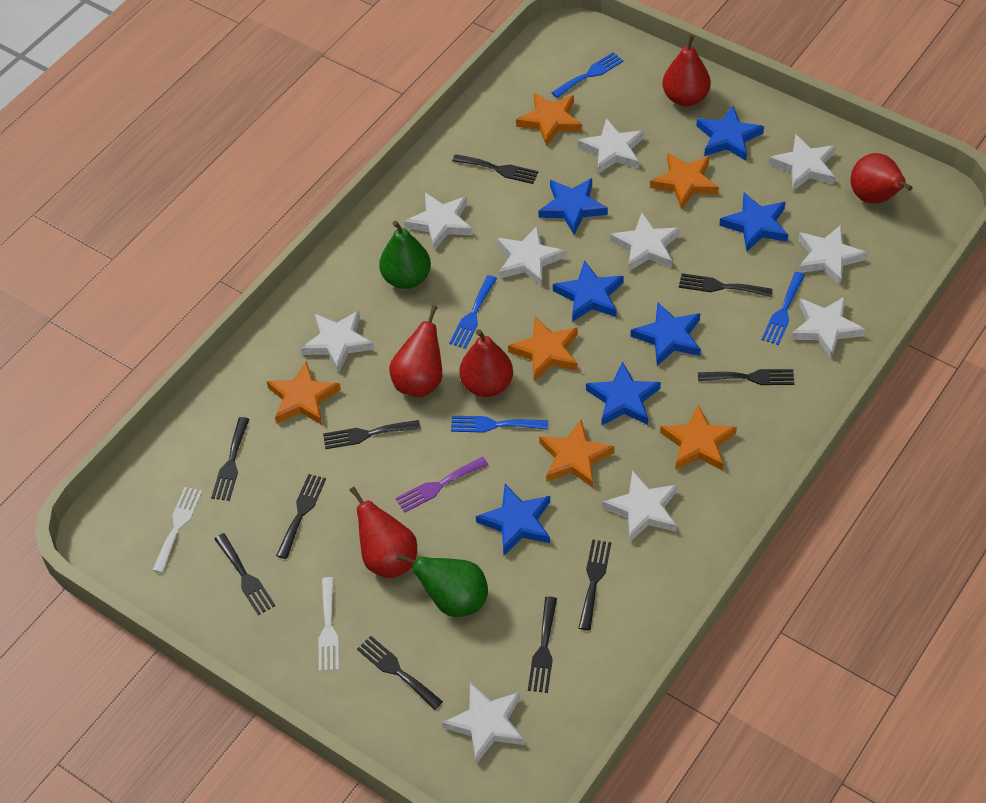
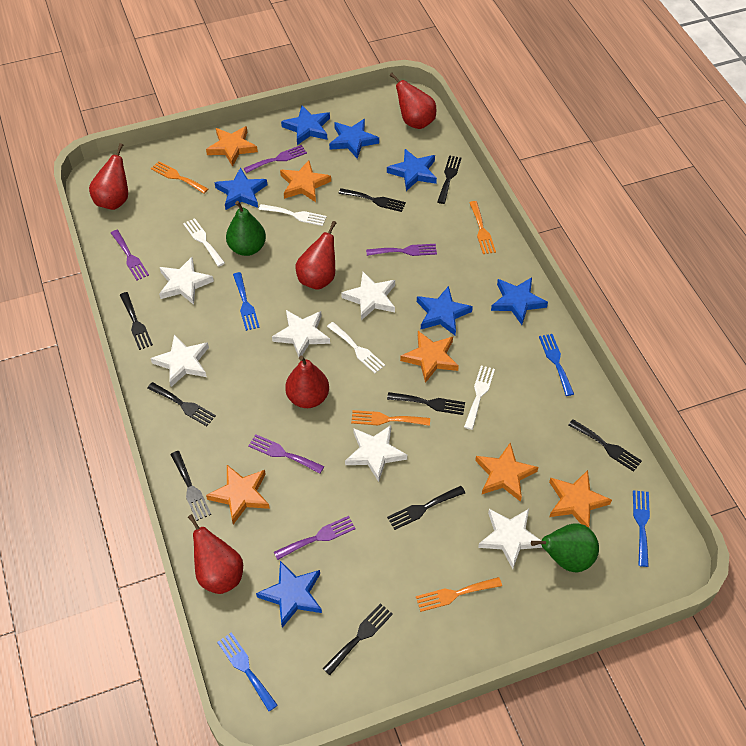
black fork: [211,417,249,501] [214,533,275,615] [276,474,326,559] [323,420,420,449] [357,636,443,710] [452,154,539,184] [528,597,557,693] [579,540,611,630] [679,273,773,297] [698,369,795,385] = 10 -> [120,292,153,350] [147,382,216,426] [170,451,211,521] [322,603,393,675] [338,188,406,212] [387,392,465,415] [387,486,465,530] [437,155,461,204] [569,419,642,472] = 9
orange fork: none = 0 -> [151,161,208,194] [351,410,430,426] [416,577,502,612] [469,201,496,254] = 4
purple fork: [396,457,488,512] = 1 -> [111,230,149,280] [243,145,307,173] [248,434,324,474] [274,516,356,560] [366,244,437,256] = 5
white fork: [152,487,203,573] [318,577,339,671] = 2 -> [183,218,225,267] [258,204,327,226] [327,322,385,373] [464,365,495,430] = 4
white star: [301,310,374,373] [404,193,473,251] [442,682,525,764] [497,226,565,286] [578,118,644,174] [603,470,678,543] [610,213,680,272] [769,134,836,191] [791,297,865,358] [798,225,867,285] = 10 -> [151,334,209,387] [159,257,214,305] [272,310,330,357] [341,272,395,320] [345,425,407,482] [478,509,543,569] = 6

